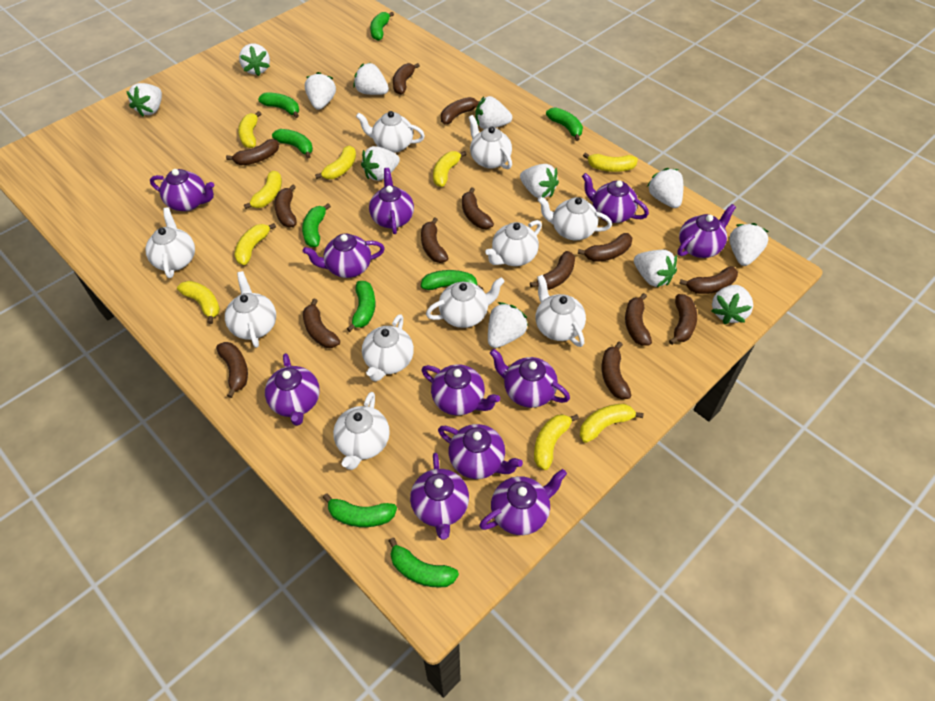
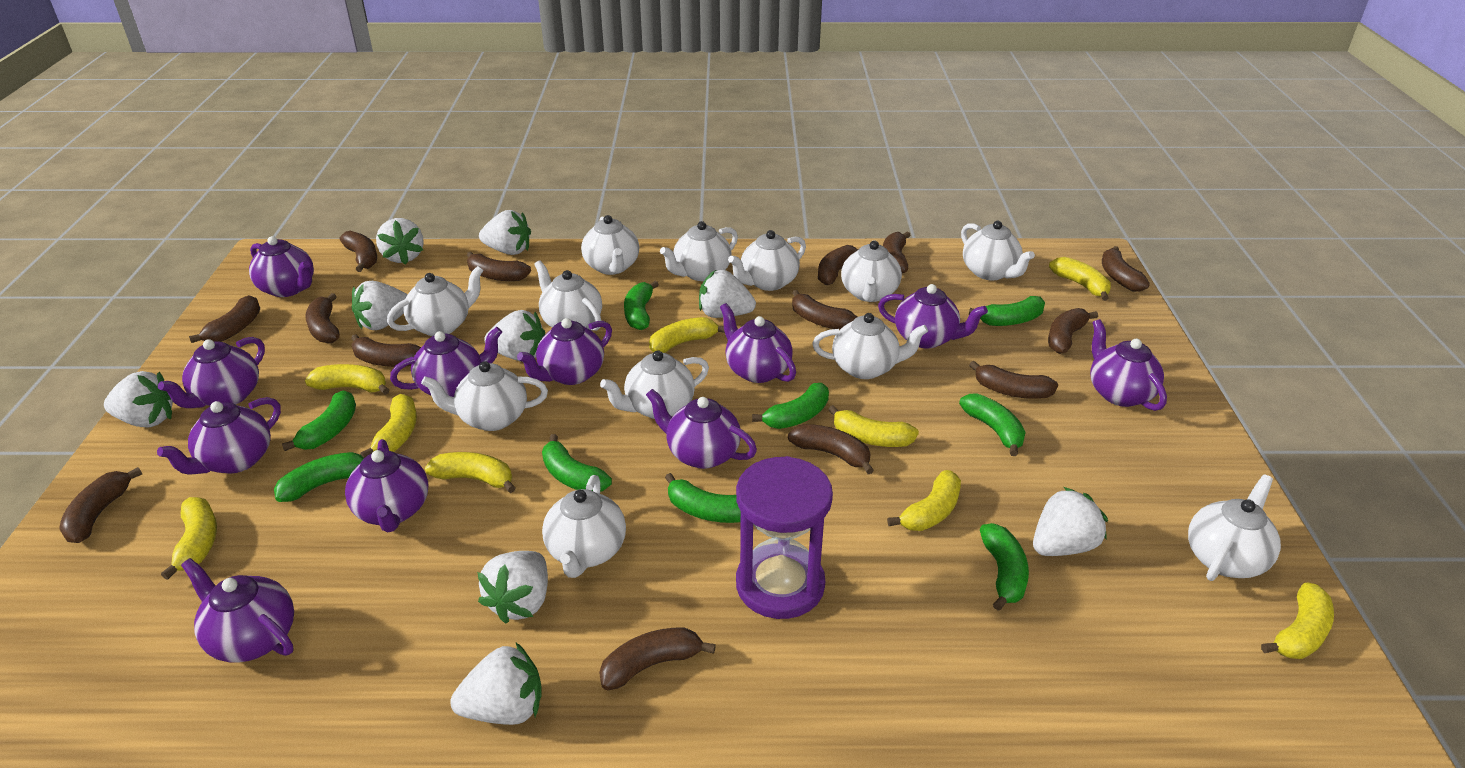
purple hourglass: none = 0 -> [736,456,833,619] = 1
white strawberry: [126,83,162,117] [239,44,270,76] [305,72,336,110] [353,63,389,95] [361,146,400,181] [475,96,512,129] [488,302,528,348] [520,164,559,198] [634,250,677,287] [647,168,683,208] [711,285,753,324] [729,223,769,266] = 12 -> [104,371,173,428] [352,281,408,330] [376,218,424,265] [450,643,542,725] [477,551,548,624] [479,210,531,255] [484,310,545,362] [699,270,756,318] [1033,487,1108,556] = 9
white teapot: [145,207,195,278] [225,271,276,348] [333,392,390,470] [356,111,425,153] [362,314,414,382] [426,277,505,328] [468,115,512,170] [485,220,542,266] [536,275,586,347] [538,196,612,240] = 10 -> [387,266,484,336] [421,361,548,431] [534,260,602,331] [542,475,626,578] [581,215,639,275] [600,350,709,419] [660,221,738,281] [728,230,806,291] [812,313,928,379] [841,240,902,302] [961,221,1035,280] [1188,474,1281,581] = 12

